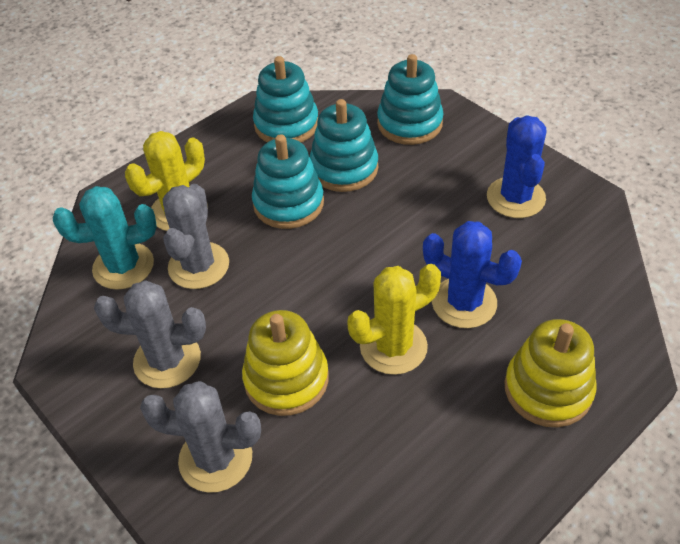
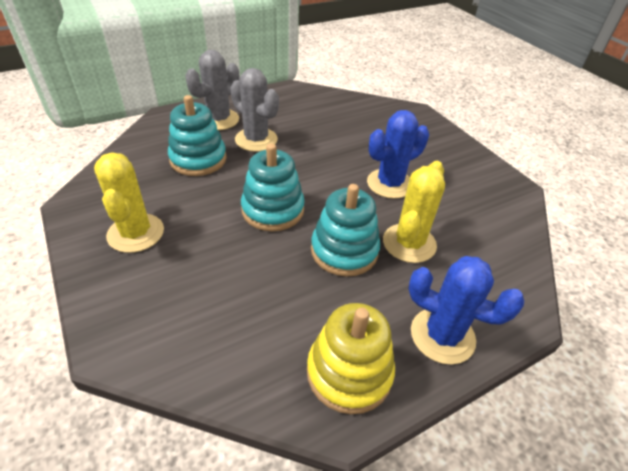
grey cactus: [94,280,206,388] [140,381,261,493] [163,184,229,289] = 3 -> [185,50,239,130] [230,68,279,152] = 2
turquoise cactus: [53,186,157,290] = 1 -> none = 0
turquoise stacking toy: [252,135,324,229] [253,56,318,142] [309,99,378,192] [377,54,443,145] = 4 -> [168,95,227,176] [241,144,305,231] [311,184,381,277] = 3
yellow stacking toy: [242,310,329,416] [504,319,596,427] = 2 -> [307,303,395,414] = 1

